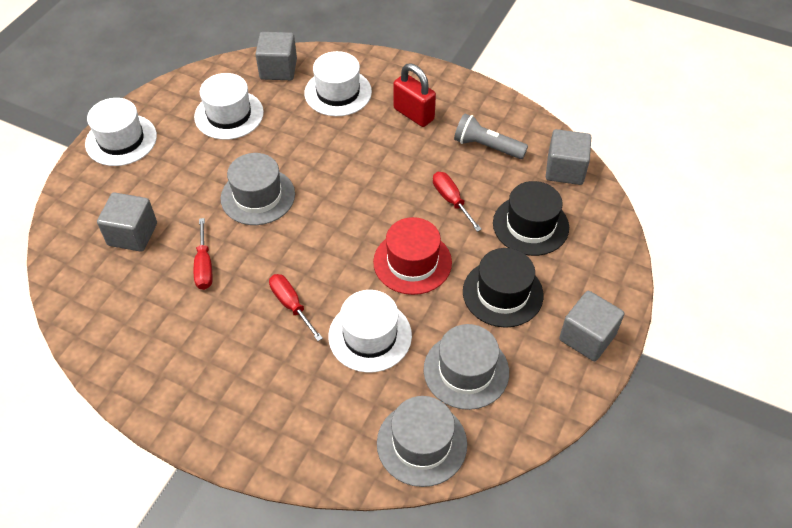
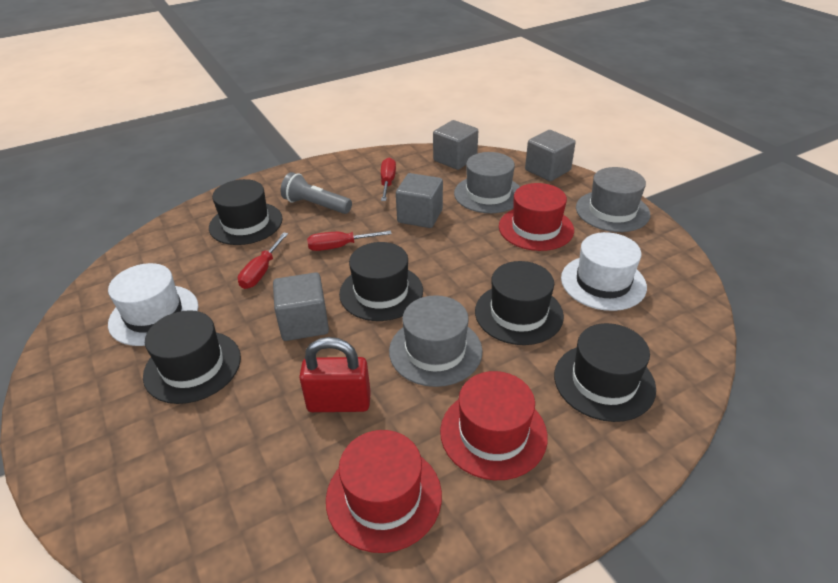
black hat: [463,248,543,328] [493,181,569,256] = 2 -> [143,310,241,404] [209,179,283,245] [339,242,423,321] [475,261,564,345] [554,323,656,422] = 5
red hat: [373,217,452,295] = 1 -> [326,430,442,553] [440,371,548,480] [499,183,574,251] = 3
white hat: [85,98,157,166] [194,73,264,140] [304,51,372,116] [329,290,412,373] = 4 -> [108,263,198,346] [561,232,647,311] = 2

